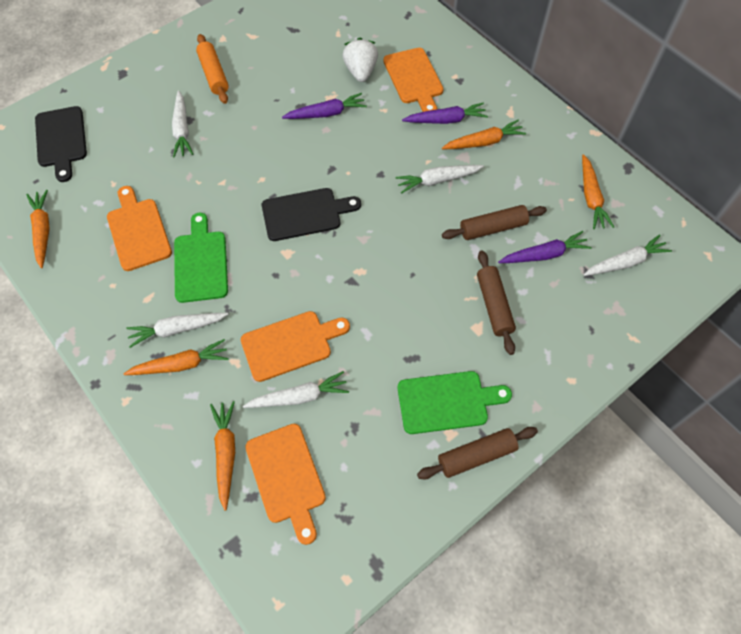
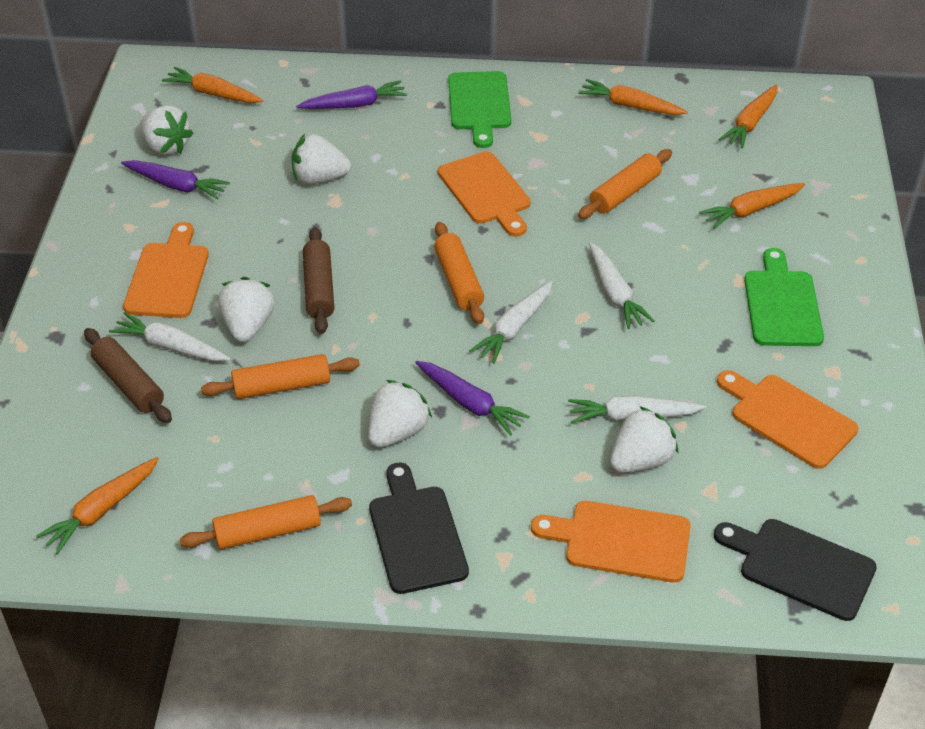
brown rolling pin: [417,427,538,480] [442,205,547,240] [477,250,516,355] = 3 -> [84,328,172,423] [303,227,334,334] = 2
orange rolling pin: [196,34,229,104] = 1 -> [180,495,352,550] [201,354,360,399] [434,222,484,324] [578,149,672,219] = 4
white carrot: [126,313,228,348] [172,90,193,157] [243,371,349,408] [396,165,484,193] [584,235,672,276] = 5 -> [109,312,231,361] [469,281,553,364] [568,396,706,424] [589,242,655,329] = 4
white strawberry: [342,38,378,82] = 1 -> [140,106,194,155] [218,277,275,342] [291,134,351,185] [368,380,432,448] [610,406,678,473] = 5

